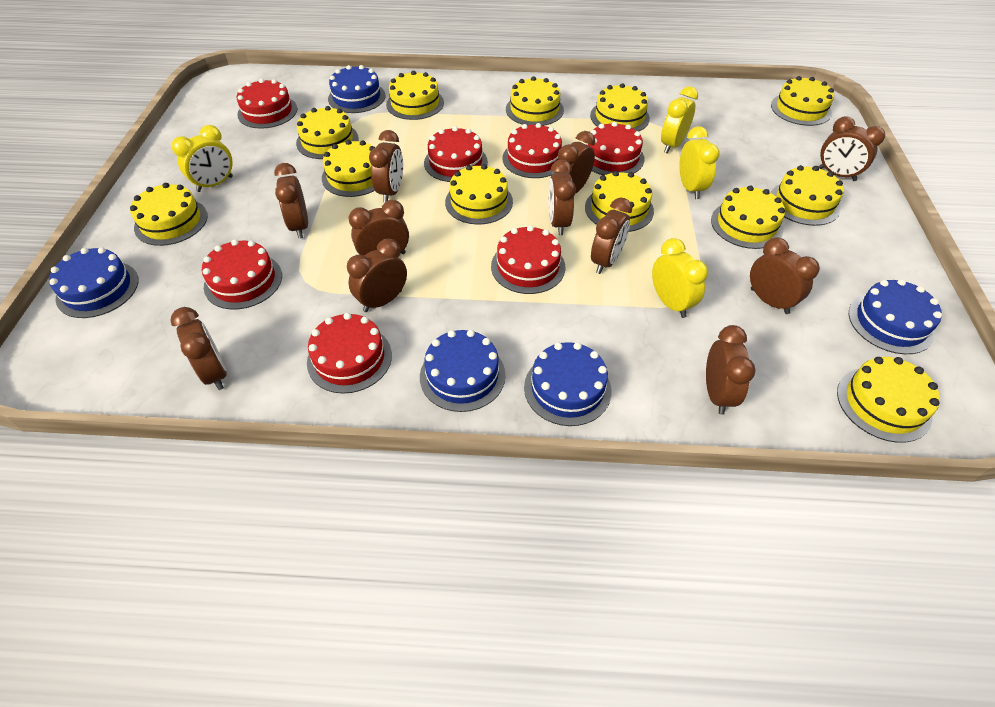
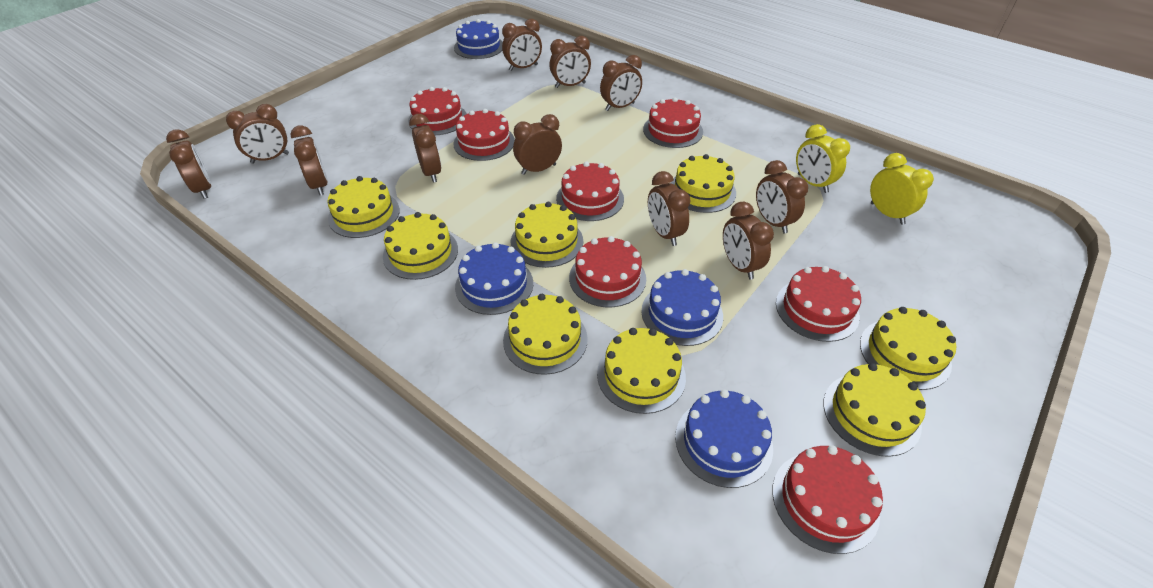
blue cake: [49,247,139,318] [328,65,385,113] [420,330,506,412] [524,342,611,426] [849,279,942,354] = 5 -> [454,19,503,59] [455,242,533,315] [641,269,723,346] [675,390,773,488] = 4
yellow cake: [130,183,208,246] [296,106,359,159] [322,140,375,197] [386,71,444,120] [445,164,513,225] [506,76,564,126] [585,171,654,232] [590,83,650,131] [711,185,785,249] [771,76,834,126] [771,165,844,226] [837,357,940,443] = 12 -> [328,176,400,238] [383,212,458,280] [503,294,588,375] [511,202,583,268] [597,328,686,414] [670,154,736,213] [823,363,926,457] [860,307,956,390] = 8
yellow clock: [171,125,233,192] [652,238,708,318] [661,86,698,154] [679,126,720,199] = 4 -> [796,124,850,193] [870,153,934,225] = 2

